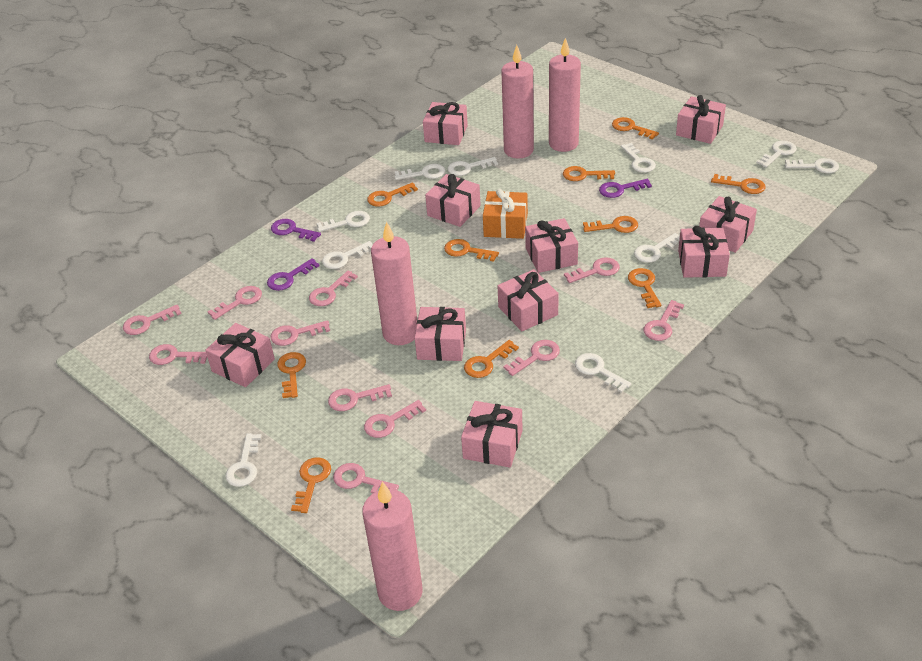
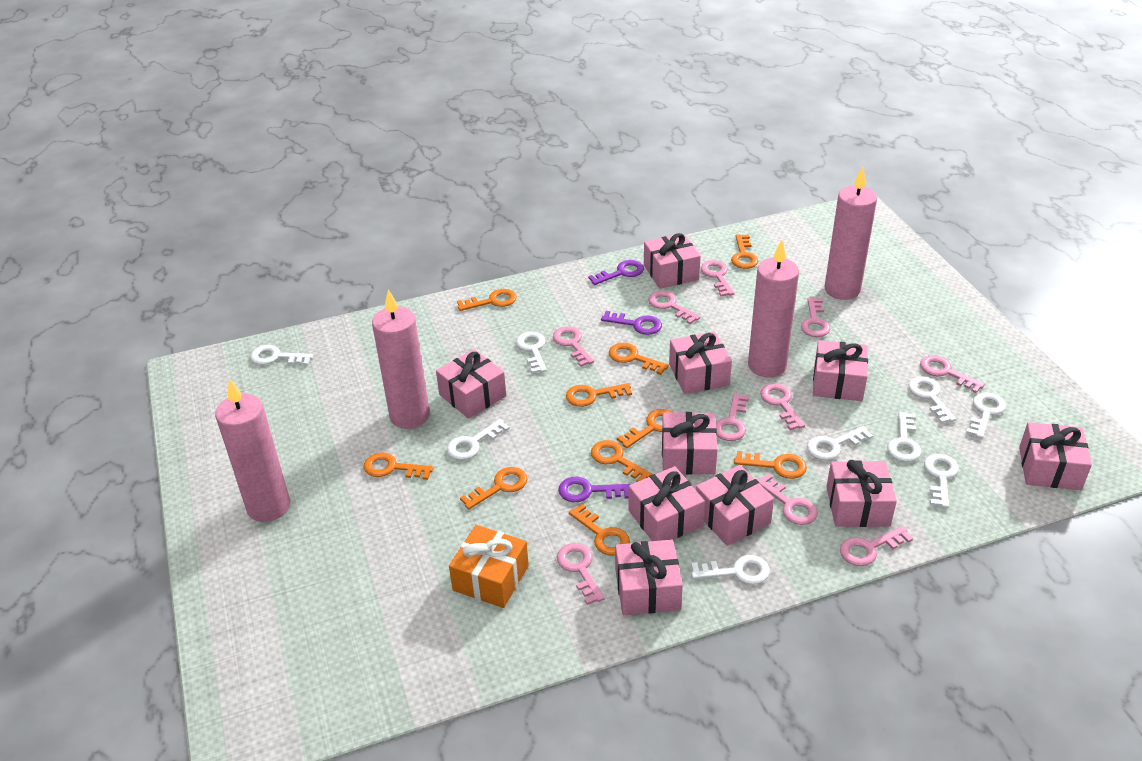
pink key: [123,305,182,335] [149,344,207,365] [208,286,262,320] [271,320,330,346] [309,270,358,306] [328,384,392,411] [333,463,399,493] [364,400,426,438] [503,340,560,376] [564,257,620,283] [644,300,684,341] = 11 -> [553,327,594,367] [557,543,605,605] [648,291,700,324] [700,260,735,297] [716,393,749,441] [757,474,818,525] [760,383,805,430] [801,297,830,337] [840,526,913,566] [920,355,985,393] = 10
white key: [225,433,262,487] [316,211,370,232] [322,241,372,269] [395,164,445,180] [448,157,498,176] [575,353,631,393] [621,143,656,173] [634,233,680,263] [756,140,797,168] [785,158,839,173] = 10 -> [250,345,313,365] [447,419,510,460] [516,331,547,373] [691,555,770,585] [807,426,873,460] [888,412,921,462] [908,377,956,423] [924,454,959,508] [966,392,1006,438] = 9

